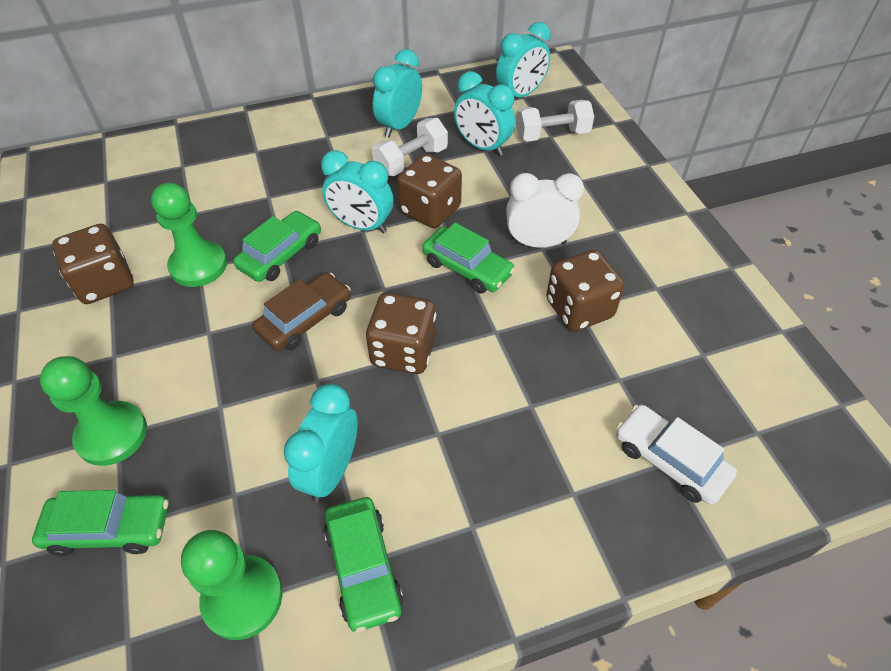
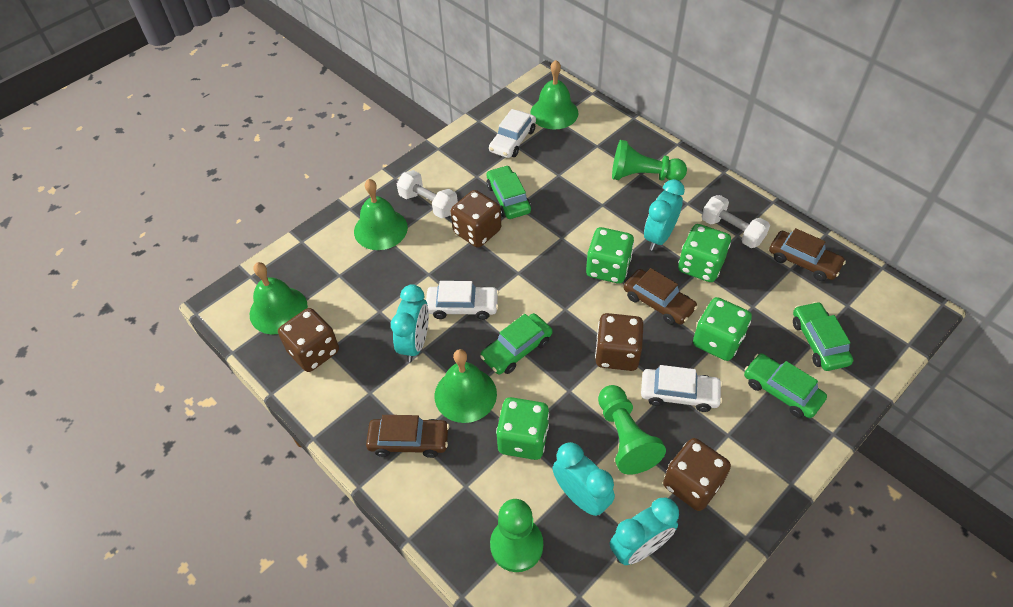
brown car: [253,273,351,351] = 1 -> [366,415,449,458] [624,268,698,325] [769,228,846,281] = 3
green bell: none = 0 -> [250,262,308,334] [354,179,408,250] [434,349,497,423] [530,60,579,129] = 4
green dice: none = 0 -> [496,397,549,460] [586,227,634,284] [678,224,731,282] [693,297,752,361] = 4
turquoise clock: [284,384,358,502] [321,150,394,233] [373,49,422,138] [454,71,515,156] [496,22,551,97] = 5 -> [391,284,429,362] [553,442,615,516] [610,498,679,565] [644,179,685,251] = 4
white car: [616,405,737,505] = 1 -> [426,281,499,320] [489,109,536,158] [641,365,722,412] = 3
white clock: [506,173,584,248] = 1 -> none = 0

